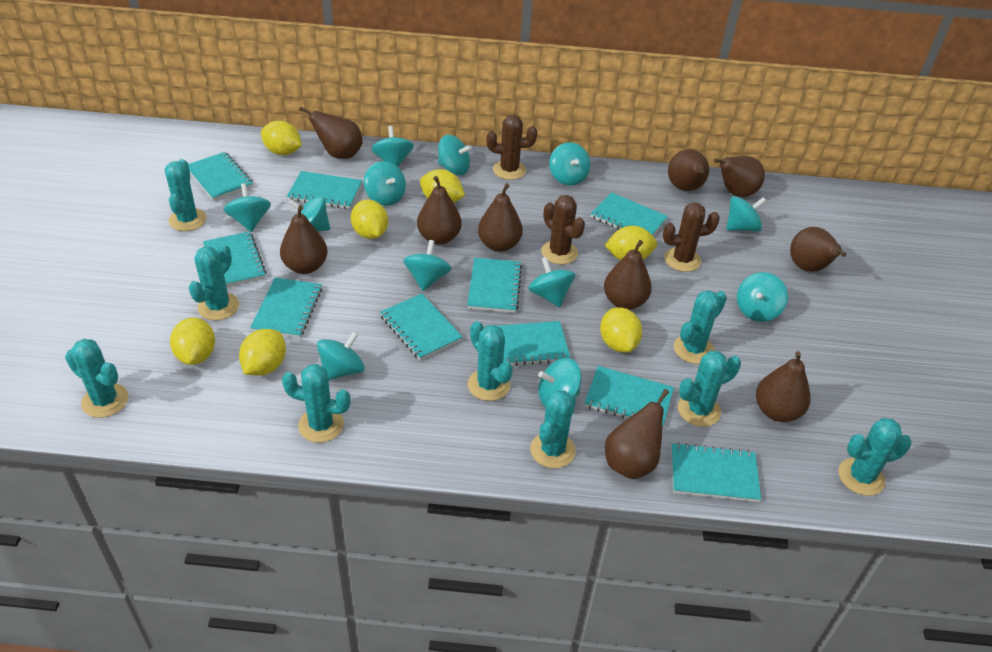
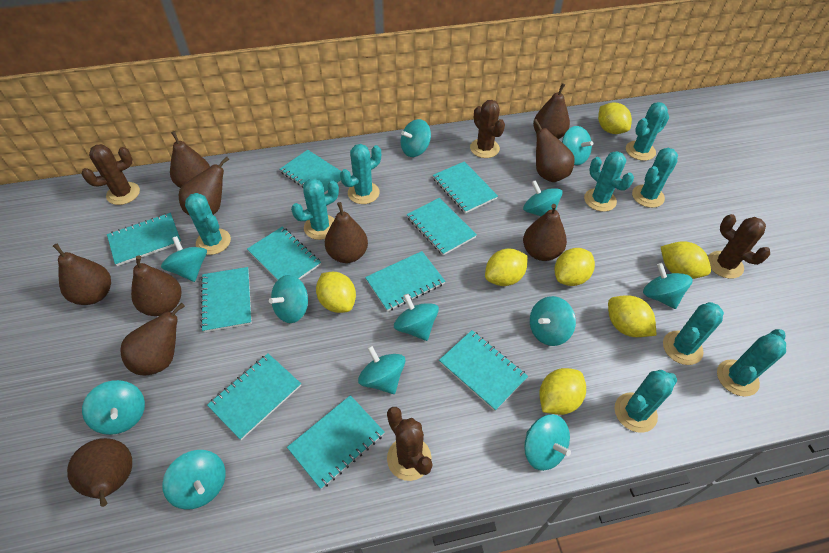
brown cactus: [487,114,537,180] [541,195,585,264] [663,202,720,272] = 3 -> [82,144,140,205] [387,407,432,481] [470,100,505,158] [708,214,770,279] = 4

